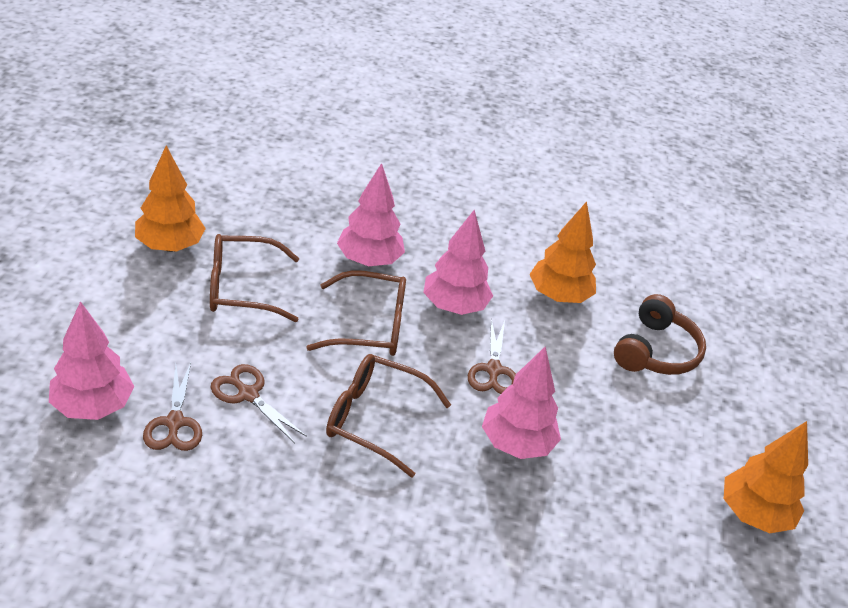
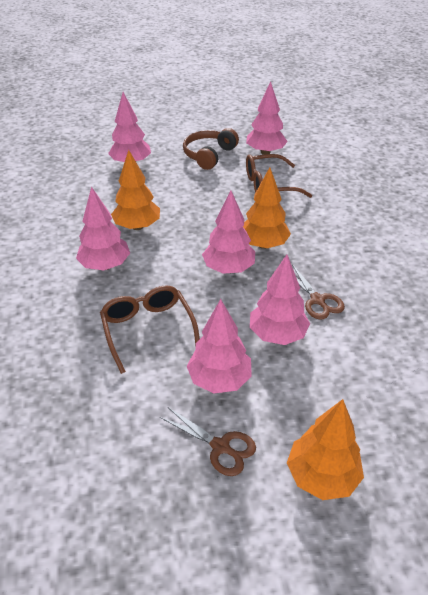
brown glasses: [210,234,300,322] [306,270,406,356] [326,354,451,478] = 3 -> [100,285,200,374] [246,154,312,198] = 2
brown scissors: [143,363,202,451] [210,364,307,443] [468,318,516,394] = 3 -> [160,407,256,476] [292,264,345,320] = 2
pink tree: [49,301,134,420] [337,163,405,266] [423,210,493,315] [482,346,561,459] = 4 -> [76,186,130,270] [108,92,151,162] [187,299,252,394] [202,190,255,274] [246,81,288,155] [250,255,310,345] = 6

